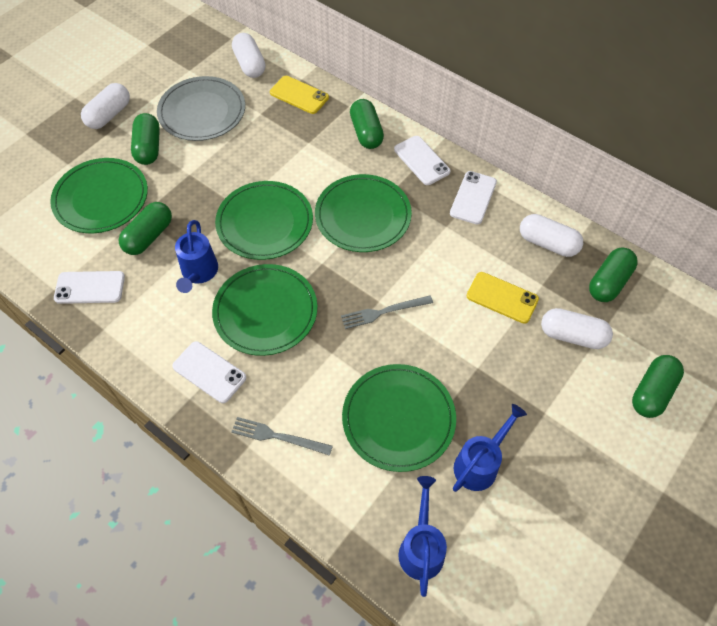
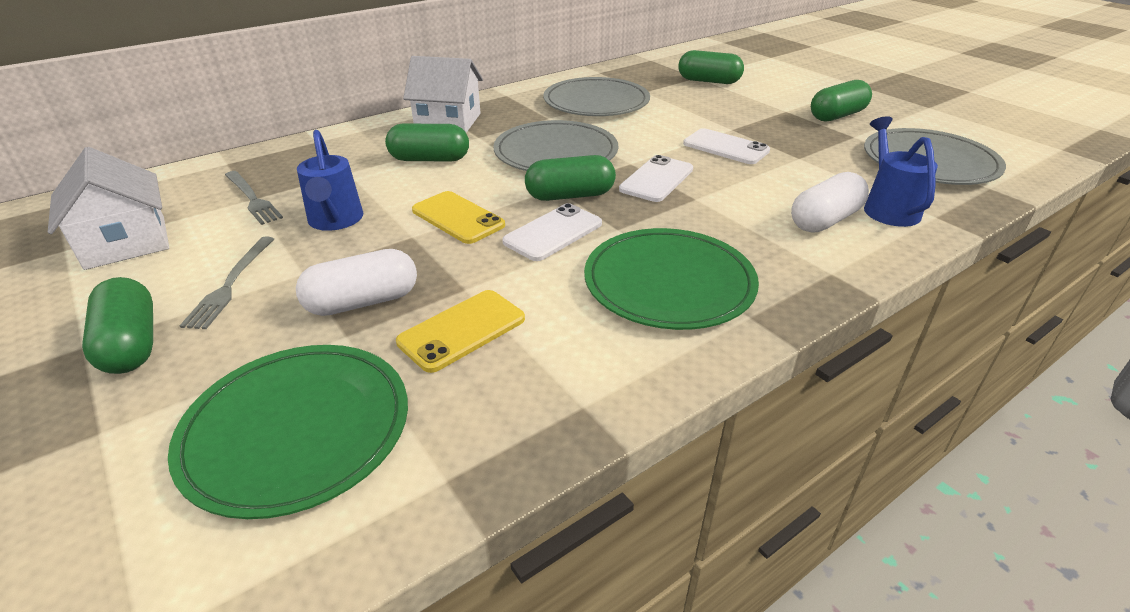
blue watering can: [175,220,218,293] [398,476,447,597] [453,404,527,492] = 3 -> [297,130,363,231] [864,116,938,227] = 2
green plate: [50,158,148,233] [212,264,318,356] [215,181,313,260] [315,174,412,252] [342,364,456,472] = 5 -> [168,345,408,519] [584,228,759,330] = 2
grey plate: [157,76,245,141] = 1 -> [493,120,618,171] [544,77,650,116] [864,128,1006,185] = 3
white capsule: [81,83,130,129] [232,33,266,78] [520,214,583,257] [541,308,613,349] = 4 -> [296,249,417,316] [791,172,869,232] = 2
white house: none = 0 -> [48,147,169,270] [403,56,483,133] = 2
white phone: [54,271,125,304] [172,341,246,403] [394,136,450,185] [450,171,497,224] = 4 -> [502,203,602,261] [619,155,693,202] [683,128,770,164] = 3

